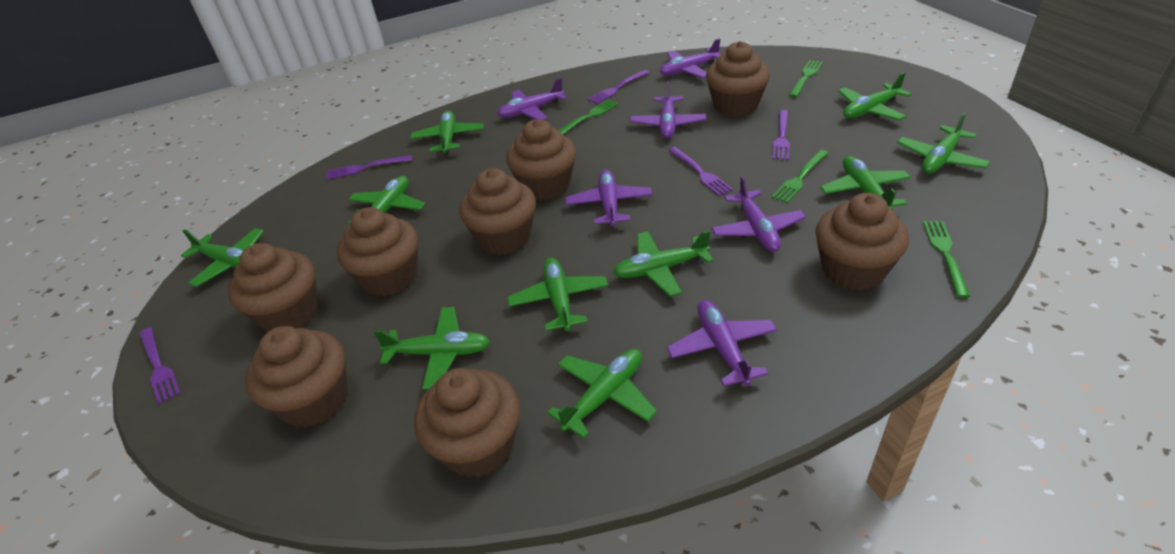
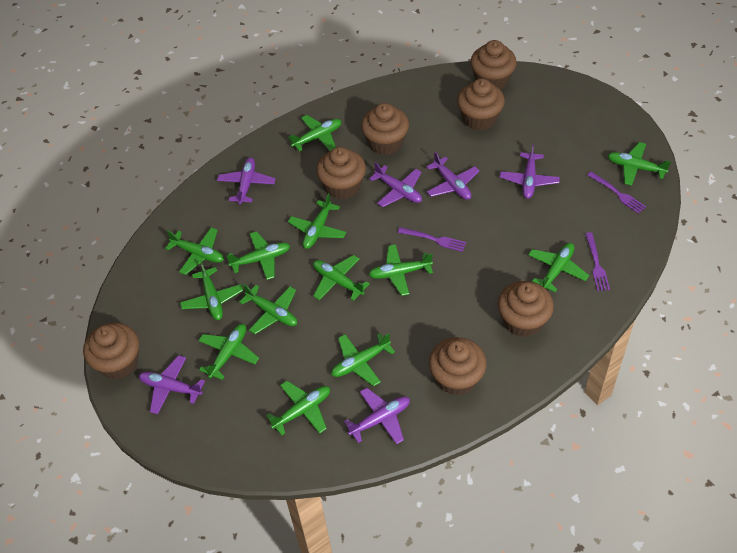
brown cupcake: [228,243,319,332] [245,326,348,428] [337,207,418,297] [414,368,520,478] [459,168,536,255] [506,119,576,201] [706,41,770,117] [815,193,909,291] = 8 -> [83,323,139,379] [316,147,366,200] [361,103,409,155] [429,337,487,396] [457,78,505,131] [470,40,517,89] [498,281,554,337] = 7
green fork: [559,99,618,135] [772,150,828,203] [789,60,823,97] [923,221,971,298] = 4 -> none = 0
green plane: [181,228,263,287] [348,176,425,224] [373,307,490,390] [410,111,484,154] [507,257,608,331] [547,349,657,439] [613,230,713,296] [820,156,911,210] [838,73,912,120] [897,113,990,173] = 10 -> [165,227,224,275] [180,261,244,320] [198,324,259,380] [226,231,290,280] [239,284,297,334] [266,381,330,436] [288,115,341,151] [288,193,346,249] [313,255,370,301] [331,333,395,386] [369,244,433,296] [528,243,589,292] [607,142,671,186] = 13
purple fork: [140,327,180,404] [326,155,412,179] [588,70,649,104] [668,147,733,196] [772,110,790,160] = 5 -> [398,227,466,252] [585,232,610,291] [587,171,646,214] = 3

